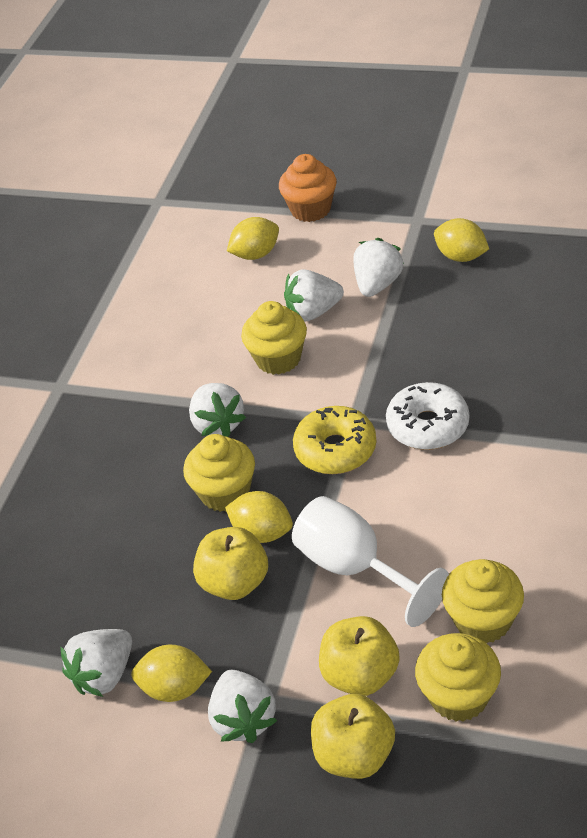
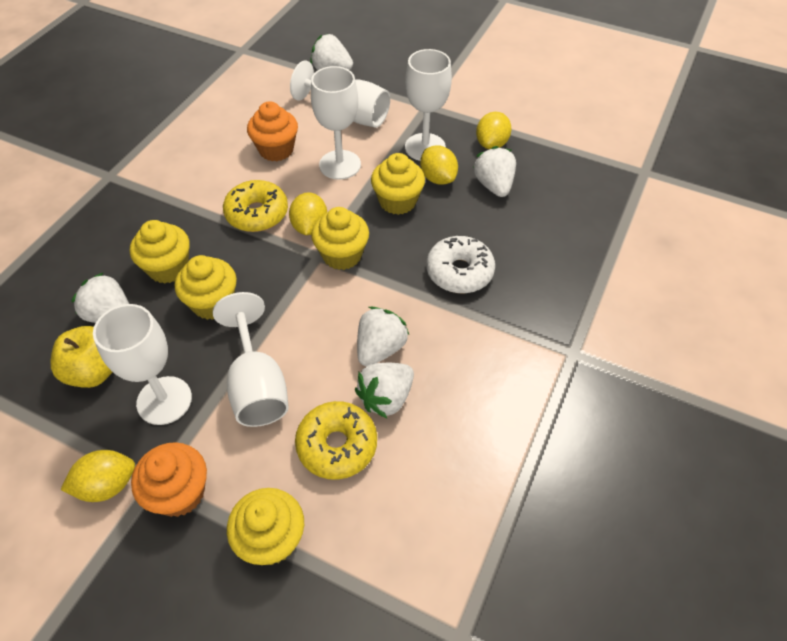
orange cupcake: [279,154,337,222] = 1 -> [131,442,207,517] [247,101,298,161] = 2
white goblet: [292,496,449,627] = 1 -> [93,304,192,425] [213,292,289,427] [290,60,390,128] [311,66,361,180] [405,49,452,161] = 5
yellow apple: [193,527,268,600] [311,694,395,779] [319,616,400,696] = 3 -> [51,326,112,388] = 1
yellow cupcake: [183,434,255,512] [241,301,307,375] [415,633,501,722] [442,559,524,643] = 4 -> [130,220,190,284] [175,255,237,320] [227,488,304,565] [311,207,369,270] [371,153,425,215] = 5
yellow donut: [293,406,377,474] = 1 -> [223,180,288,232] [295,401,377,480] = 2

